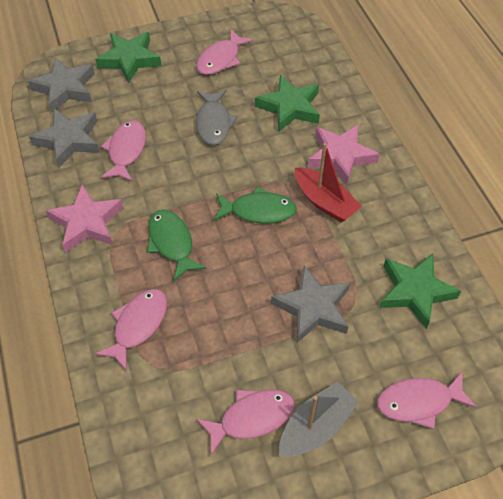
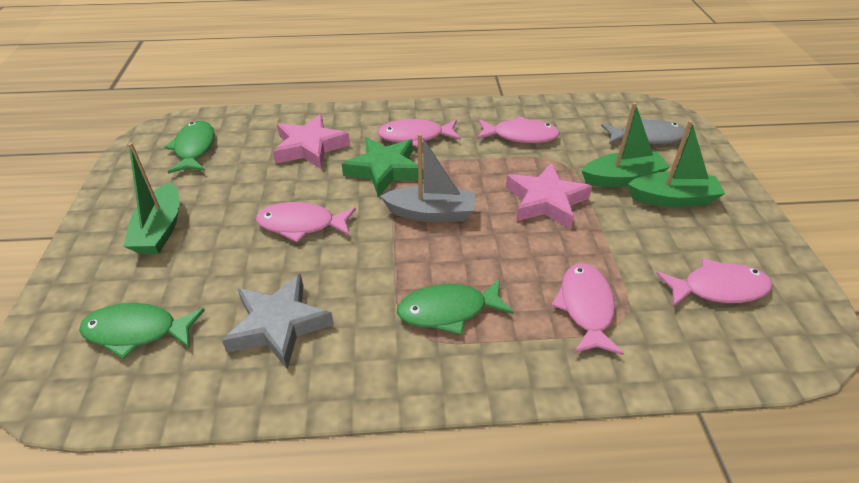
green boat: none = 0 -> [123,142,180,254] [581,102,670,187] [628,120,725,207] = 3
green fish: [147,209,206,281] [214,187,297,224] = 2 -> [79,303,205,359] [165,121,214,174] [397,279,514,335] = 3
green star: [95,32,161,83] [255,75,320,132] [380,254,461,329] = 3 -> [342,137,423,197] = 1
grey star: [28,57,95,113] [29,109,100,168] [271,265,350,343] = 3 -> [222,274,334,370] = 1
red boat: [295,143,362,222] = 1 -> none = 0

